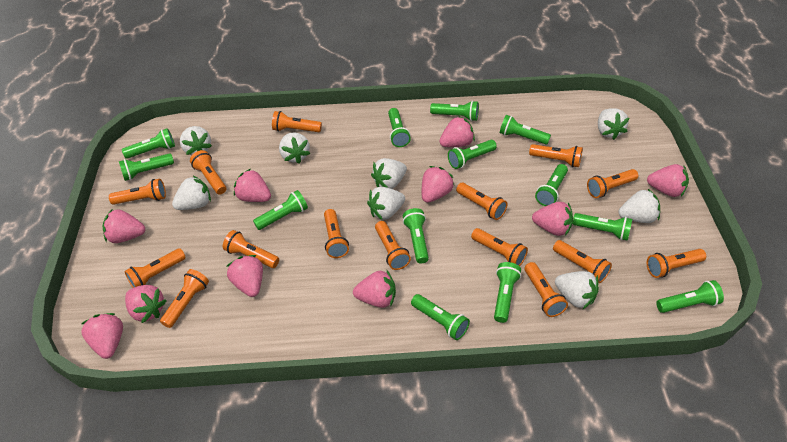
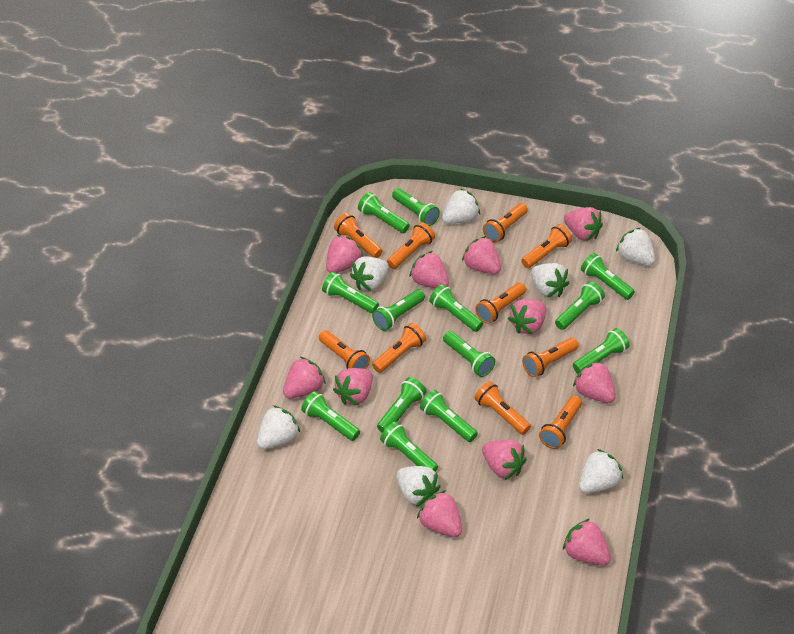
orange flashlight: [109,179,166,205] [124,248,186,288] [160,269,209,328] [190,150,226,195] [223,230,279,268] [272,111,322,132] [324,209,349,258] [375,221,411,270] [456,183,508,220] [471,228,528,266] [525,262,568,317] [529,144,583,167] [553,240,612,283] [587,169,638,198] [647,249,706,278] = 15 -> [319,330,370,369] [334,213,382,258] [372,323,426,373] [387,222,435,269] [474,381,531,435] [475,282,526,324] [483,203,528,243] [521,224,572,268] [522,338,579,377] [539,396,582,449] = 10
pink strawberry: [81,313,123,359] [103,209,145,243] [125,285,167,323] [227,255,263,297] [234,169,271,202] [353,270,396,308] [422,166,455,203] [439,116,475,147] [532,202,573,236] [647,164,689,197] = 10 -> [283,357,326,398] [326,235,363,273] [333,368,373,405] [409,251,449,288] [417,490,462,537] [462,236,501,274] [482,440,527,480] [508,299,546,334] [563,519,611,565] [564,207,603,241] [573,361,616,403] = 11
white strawberry: [172,175,211,210] [180,126,212,155] [279,132,310,164] [367,187,405,220] [371,158,407,189] [555,271,599,309] [598,108,629,140] [618,189,660,223] = 8 -> [257,405,301,449] [350,256,389,291] [396,466,441,507] [442,188,480,224] [531,263,569,297] [579,449,623,493] [616,228,655,266] = 7

